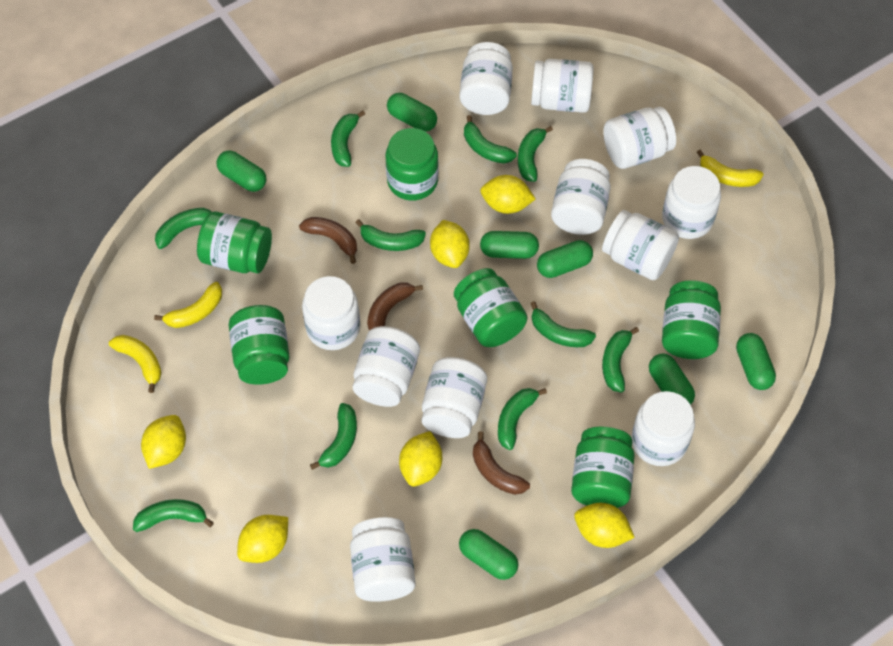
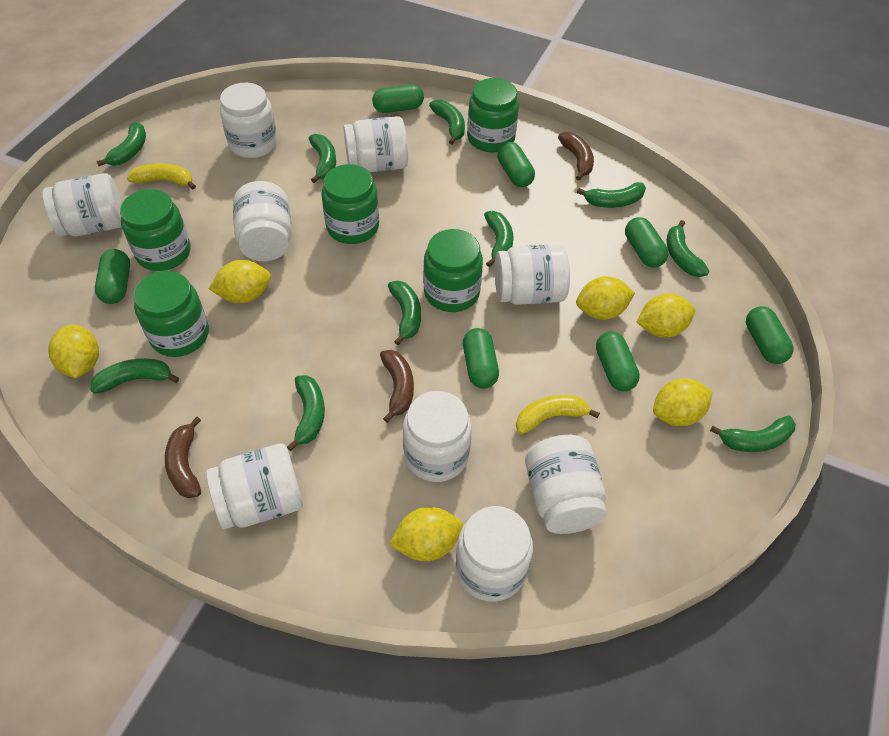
green jar: [197,212,272,273] [229,305,290,385] [386,128,439,201] [454,268,527,347] [571,427,635,508] [662,280,721,359] = 6 -> [120,189,191,271] [133,271,209,357] [321,164,379,244] [423,229,483,312] [467,78,519,153] = 5
white jar: [302,276,360,350] [350,517,415,602] [353,326,420,407] [422,357,487,438] [459,42,513,115] [531,59,594,113] [551,159,611,235] [602,210,679,280] [603,107,676,169] [632,391,695,466] [662,166,721,239] = 11 -> [43,173,122,237] [206,443,303,529] [220,83,277,158] [233,181,292,261] [344,116,408,172] [403,391,472,482] [456,506,533,602] [495,244,570,305] [525,435,607,534] = 9
yellow banana: [109,335,162,393] [154,282,222,328] [697,149,764,187] = 3 -> [127,163,196,189] [516,395,600,434] = 2

